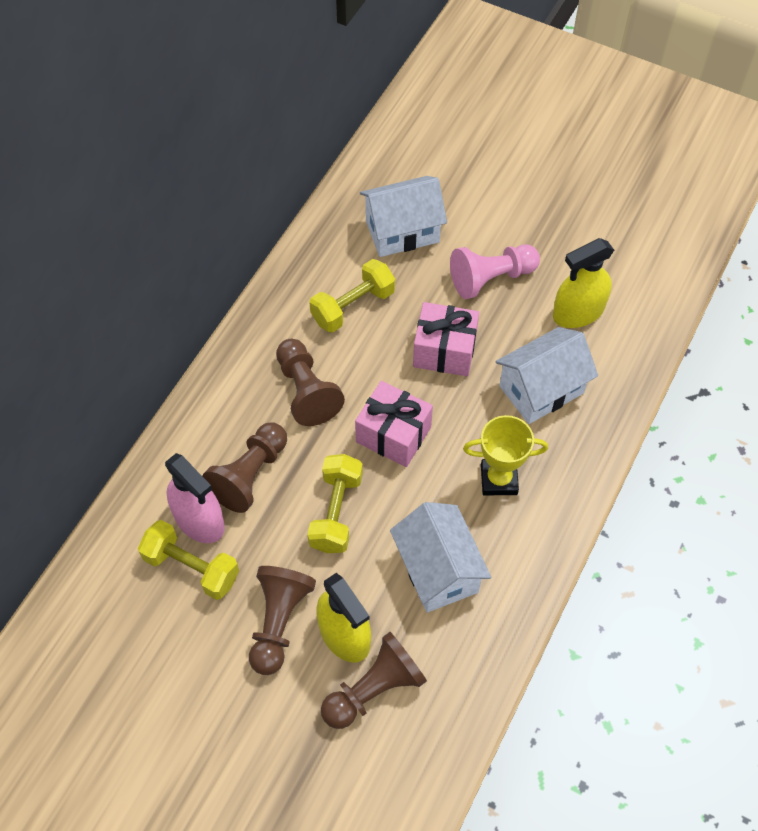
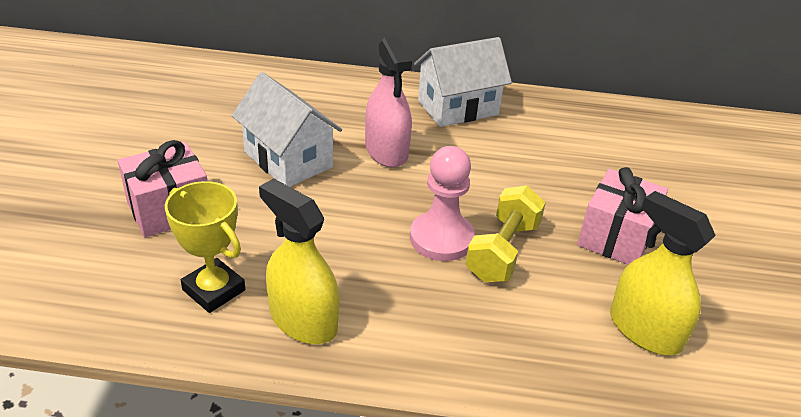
brown pawn: [203,422,287,513] [249,566,316,675] [276,339,345,426] [321,632,427,729] = 4 -> none = 0
white house: [360,176,447,257] [390,502,491,613] [495,327,598,424] = 3 -> [232,72,342,187] [414,37,512,127] = 2
yellow dumbbell: [138,520,239,600] [307,454,363,553] [309,259,395,333] = 3 -> [465,186,546,282] = 1

